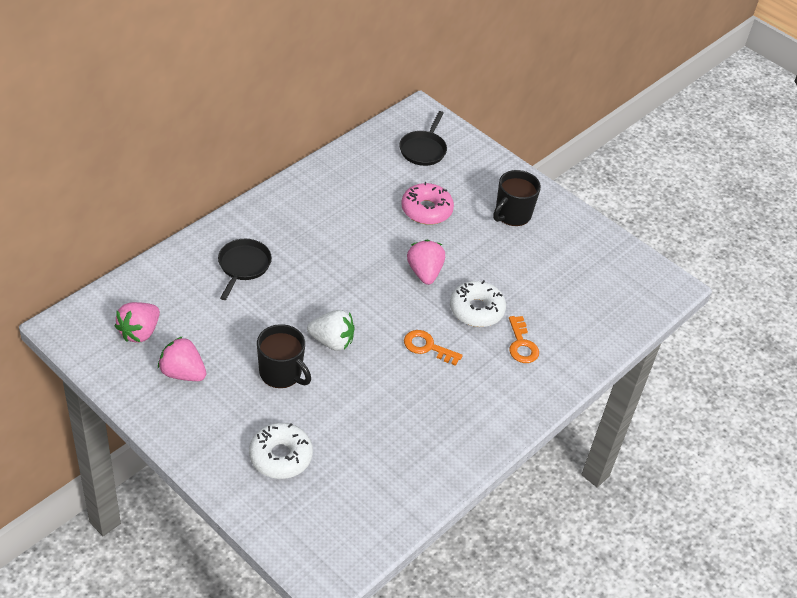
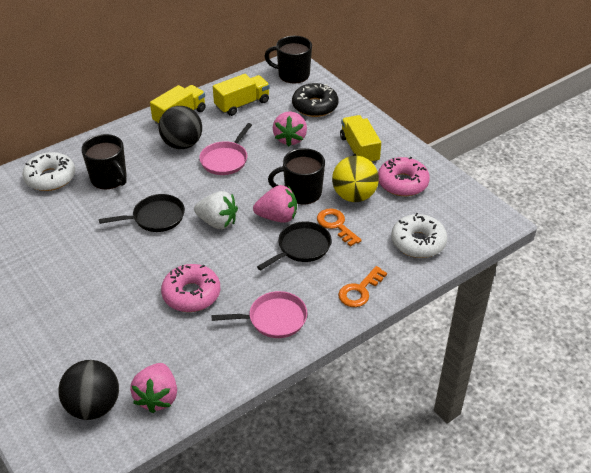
black ball: none = 0 -> [58,360,119,420] [159,106,202,149] = 2
black donut: none = 0 -> [292,83,338,117] = 1
black mug: [257,324,311,388] [493,170,541,226] = 2 -> [81,134,127,189] [264,36,312,84] [268,148,325,204] = 3
pink donut: [401,182,454,225] = 1 -> [161,264,220,312] [378,157,430,196] = 2
pink pan: none = 0 -> [199,123,252,175] [211,291,307,338] = 2
yellow ball: none = 0 -> [332,156,379,202] = 1
yellow truck: none = 0 -> [150,85,206,125] [213,74,270,116] [340,115,381,164] = 3

